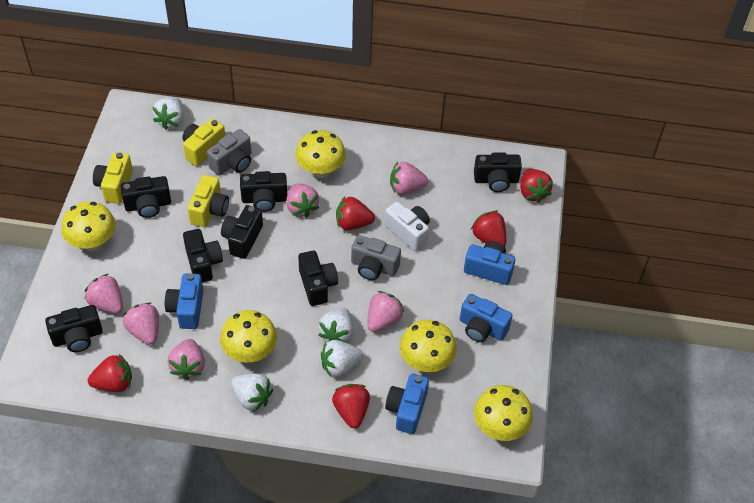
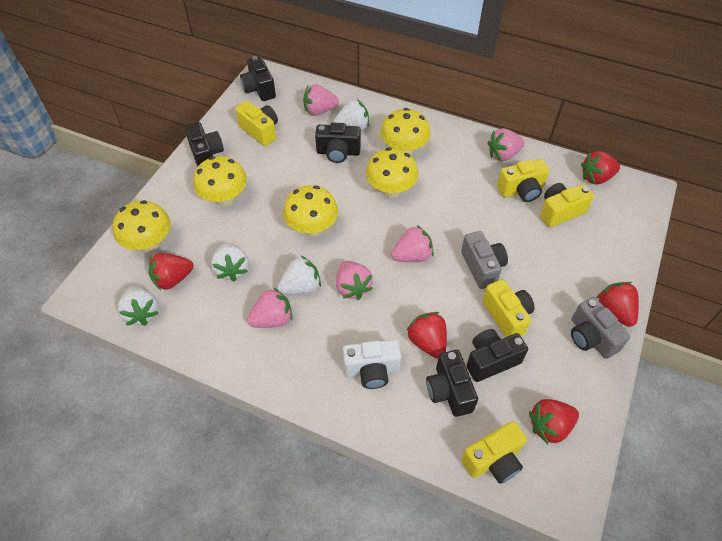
black camera: [45,305,103,352] [120,176,171,218] [183,229,223,283] [221,205,263,259] [240,171,287,212] [298,251,338,306] [474,153,522,192] = 7 -> [184,122,224,167] [240,56,276,101] [315,123,361,163] [426,350,478,417] [466,329,528,382] = 5
blue camera: [165,273,204,329] [385,374,429,434] [460,294,513,342] [464,241,516,285] = 4 -> none = 0
pink strawberry: [84,274,123,314] [123,302,159,345] [168,339,205,380] [286,183,319,218] [367,291,404,332] [390,162,428,195] = 6 -> [247,288,293,328] [303,84,339,116] [336,261,373,300] [391,225,434,262] [487,128,524,161] = 5
yellow camera: [93,152,133,204] [182,118,225,166] [188,175,229,227] = 3 -> [235,101,278,146] [461,421,527,484] [482,279,535,337] [497,159,549,202] [540,183,594,227] = 5

